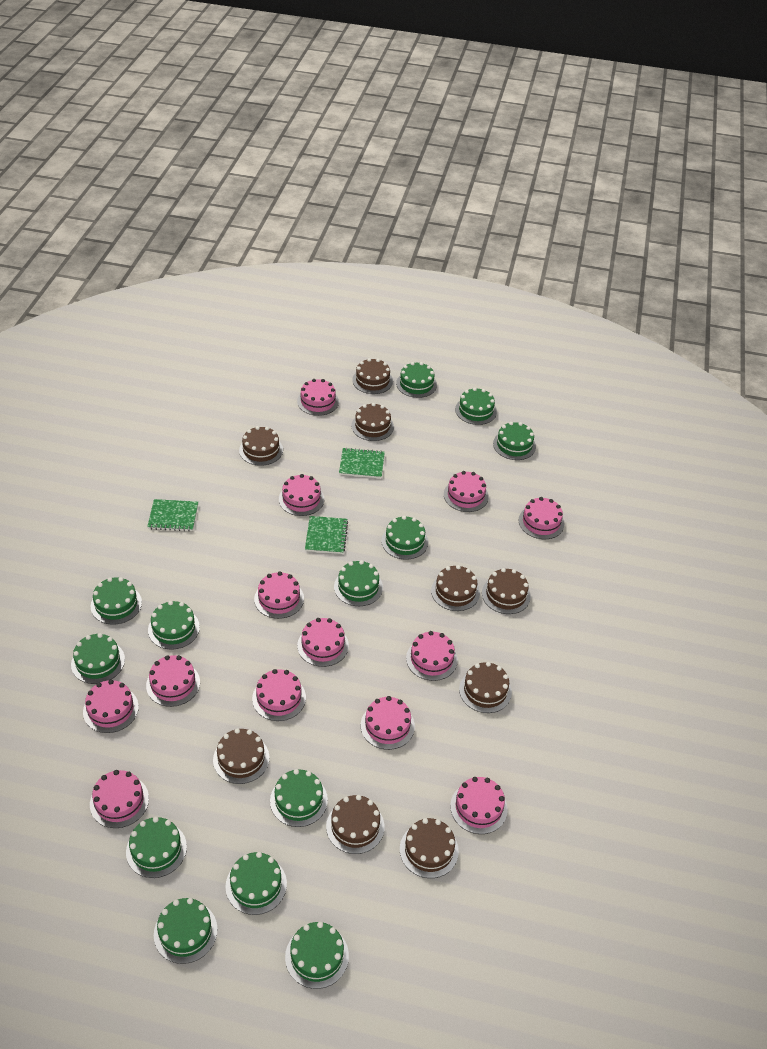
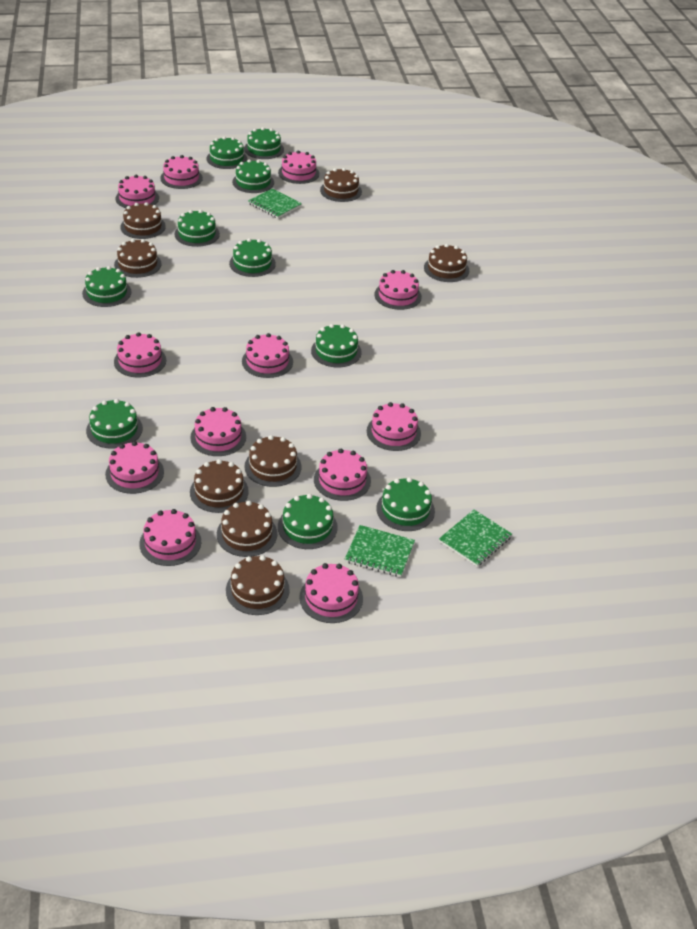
brown cake: [213,728,269,784] [239,426,283,466] [326,795,385,854] [351,403,394,441] [352,358,393,394] [400,818,459,878] [431,565,480,611] [459,662,512,713] [482,568,531,614] = 9 -> [114,239,162,278] [121,202,166,239] [190,459,249,513] [217,501,277,557] [226,555,290,615] [245,435,301,487] [320,168,362,202] [424,244,469,282] = 8
green cake: [71,633,125,684] [91,577,142,625] [126,817,187,878] [148,601,200,649] [154,898,217,964] [226,852,287,915] [270,769,328,827] [285,922,349,989] [334,560,383,606] [381,516,428,560] [396,362,437,398] [455,388,497,425] [493,422,536,460] = 13 -> [82,266,131,307] [86,399,143,449] [174,210,220,247] [207,136,247,169] [229,238,276,277] [232,159,274,193] [244,127,284,159] [278,494,338,549] [311,324,362,367] [376,477,435,531] = 10
pink cake: [83,680,139,733] [90,770,149,828] [146,655,200,707] [252,669,306,721] [254,571,304,619] [279,474,324,516] [297,379,339,416] [297,618,349,667] [361,696,415,750] [406,631,458,681] [444,471,489,512] [450,777,508,834] [519,497,564,539] = 13 -> [105,441,164,494] [114,332,166,378] [116,175,159,208] [139,509,201,566] [160,155,203,189] [190,407,246,456] [242,333,293,378] [278,151,319,184] [299,563,363,623] [314,449,371,501] [367,402,421,451] [374,270,422,310] = 12

